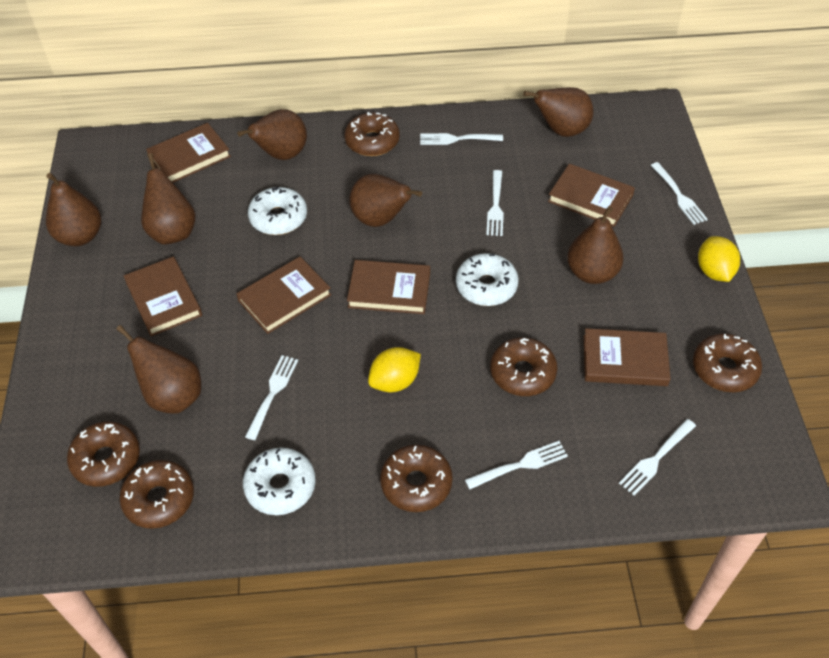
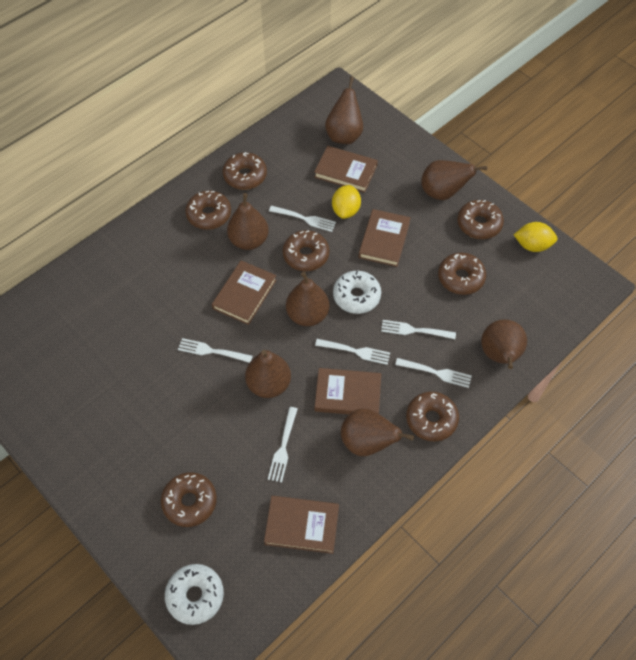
brown book: [124,257,202,336] [146,123,231,183] [237,257,331,334] [347,260,430,314] [548,164,635,227] [584,328,671,386] = 6 -> [212,260,277,325] [264,496,339,554] [314,146,378,193] [315,368,381,414] [359,209,411,267] = 5
brown donut: [67,421,140,487] [119,460,194,529] [344,112,400,156] [380,445,453,512] [490,337,557,396] [693,333,762,392] = 6 -> [161,472,217,527] [185,191,231,230] [223,152,267,190] [283,230,329,271] [406,392,459,441] [438,253,486,295] [457,200,504,239] = 7
white donut: [243,448,316,515] [248,187,307,235] [456,253,519,306] = 3 -> [165,564,224,625] [333,271,381,314] = 2

